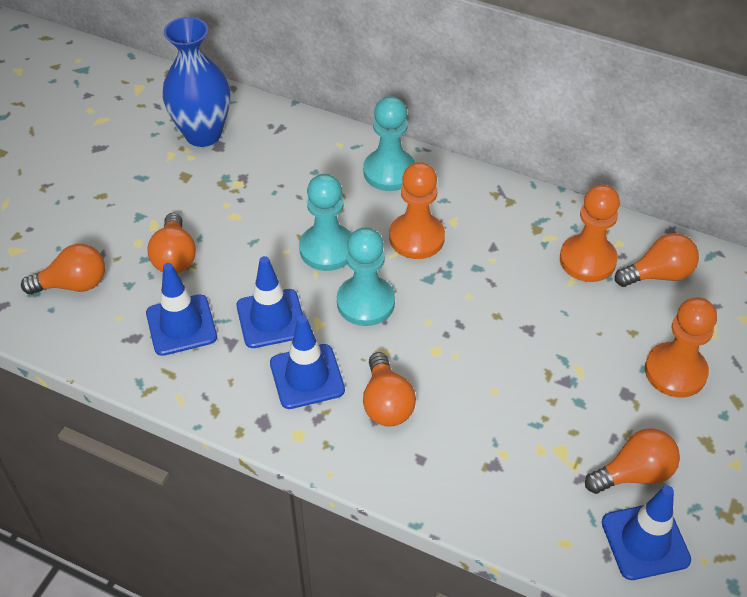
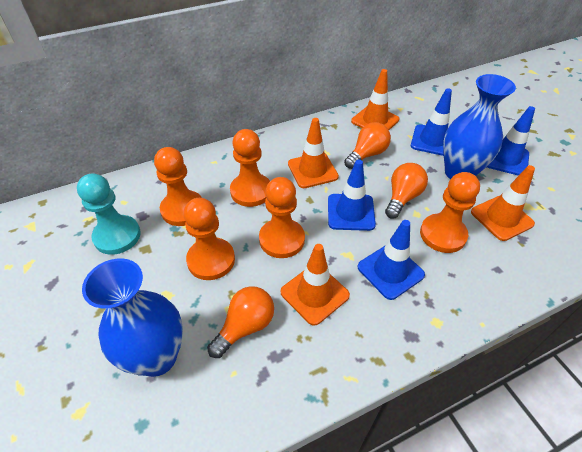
blue vase: [162,17,230,147] = 1 -> [82,258,183,377] [443,74,516,179] = 2
orange light bulb: [21,244,105,294] [148,213,196,273] [363,352,416,426] [585,428,680,494] [615,233,699,287] = 5 -> [207,286,274,358] [344,122,391,169] [385,163,428,218] = 3
orange pawn: [389,162,445,259] [560,184,620,282] [645,297,717,398] = 3 -> [154,147,202,226] [183,198,235,280] [230,129,270,207] [259,177,305,258] [420,172,480,253] = 5
orange traffic cone: none = 0 -> [280,244,350,326] [288,118,339,188] [351,69,399,130] [471,165,535,241] = 4
turquoise pawn: [299,174,352,271] [337,227,395,326] [363,96,415,191] = 3 -> [77,173,141,255] = 1

